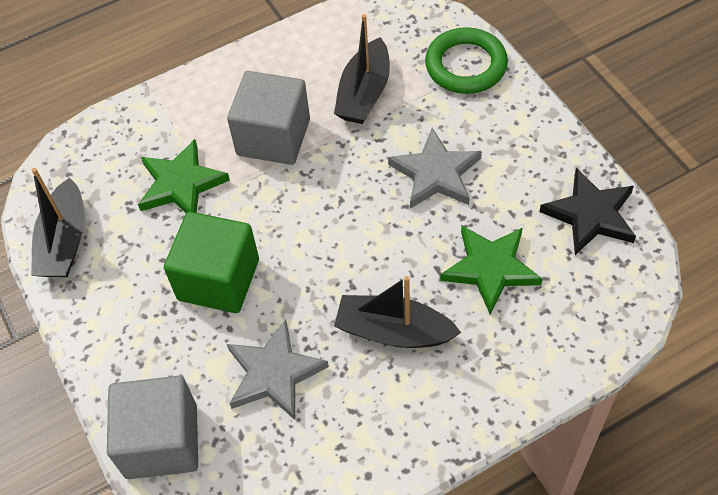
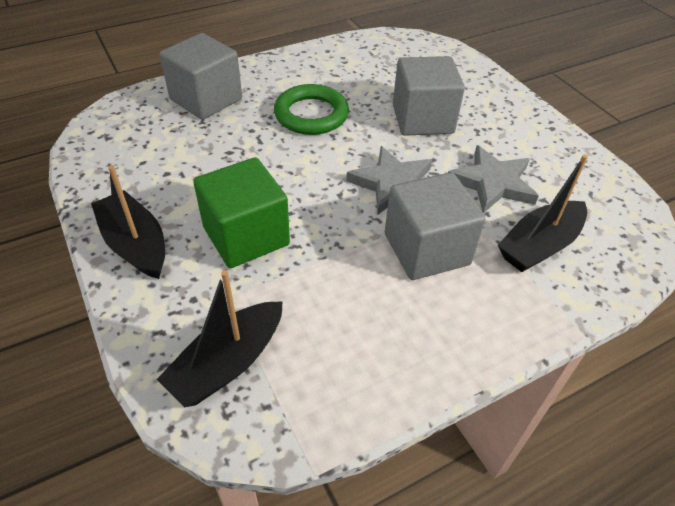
black star: [539,167,636,255] = 1 -> none = 0
green star: [138,139,230,213] [440,225,543,315] = 2 -> none = 0
grey cube: [107,376,198,479] [227,71,310,165] = 2 -> [160,33,242,120] [385,173,486,280] [393,56,465,136] = 3

